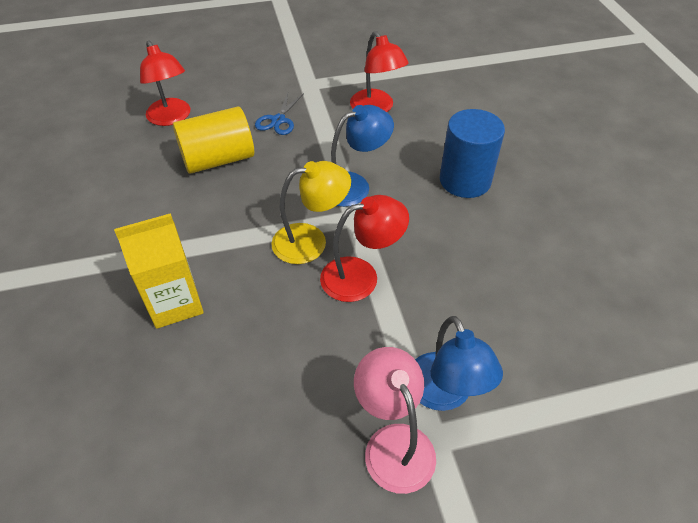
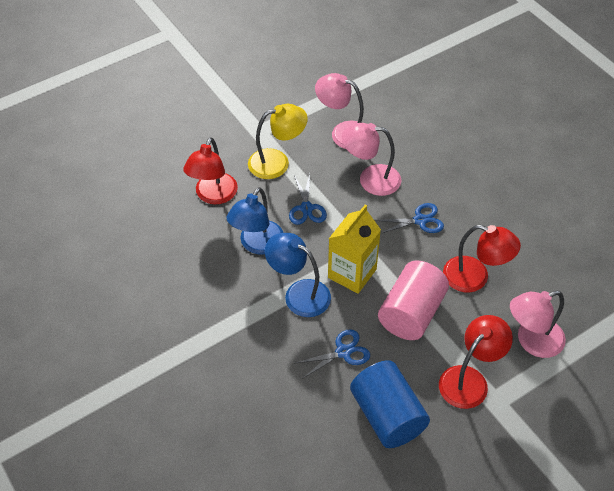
blue scissors: [255,93,304,135] = 1 -> [289,174,327,225] [293,329,370,379] [374,203,444,234] = 3
pink cylinder: none = 0 -> [378,260,449,340] = 1
pink lamp: [354,347,436,494] = 1 -> [315,73,364,149] [342,123,401,196] [510,291,566,358] = 3
yellow cylinder: [173,107,254,174] = 1 -> none = 0

